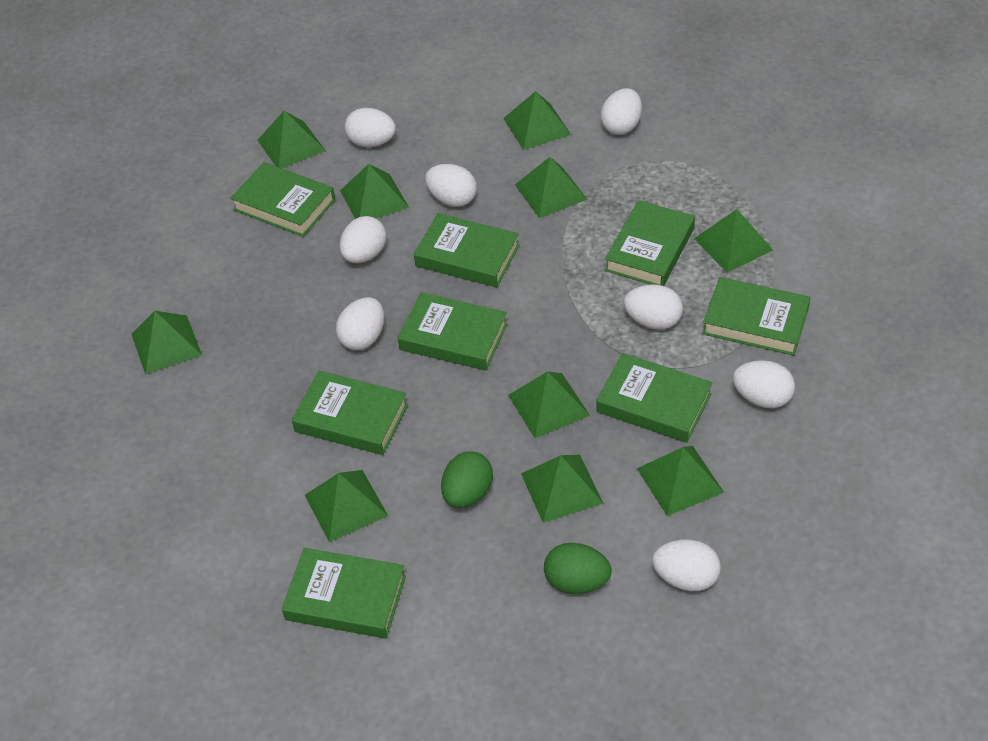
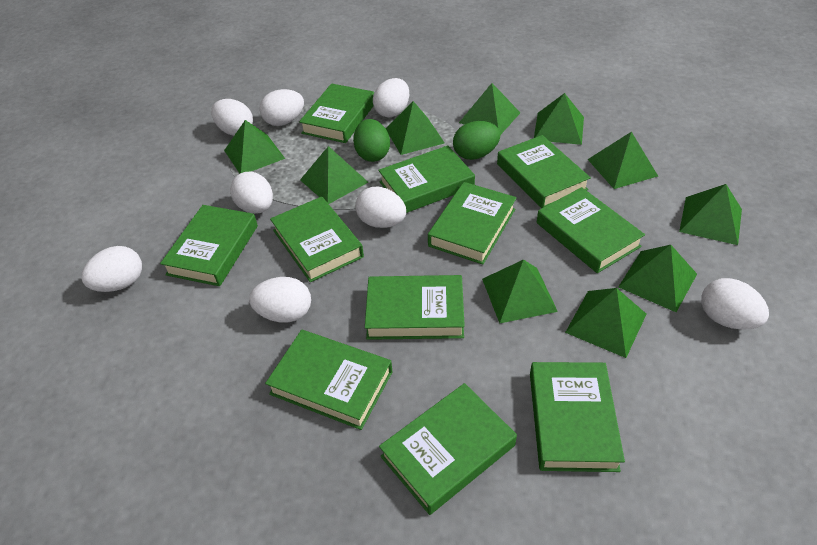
green book: [230,162,336,237] [282,548,406,638] [292,371,408,455] [398,292,507,371] [414,213,519,287] [597,353,712,443] [605,200,695,286] [702,277,810,355] = 8 -> [160,205,258,286] [265,330,392,430] [270,197,364,282] [299,83,374,143] [365,275,465,340] [378,145,475,213] [379,383,517,515] [428,182,517,265] [497,135,591,208] [530,362,625,472] [537,187,645,273] = 11

